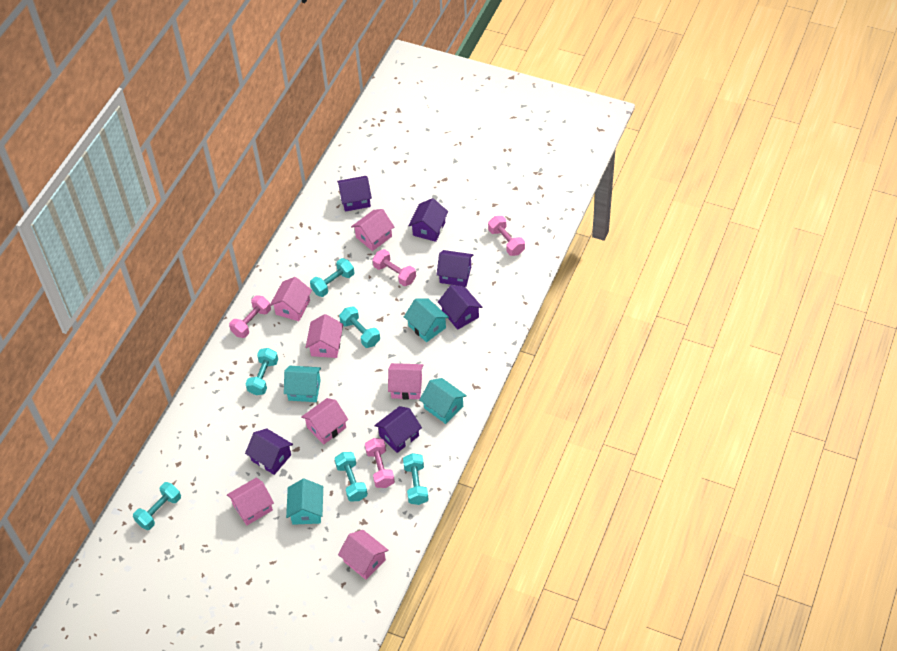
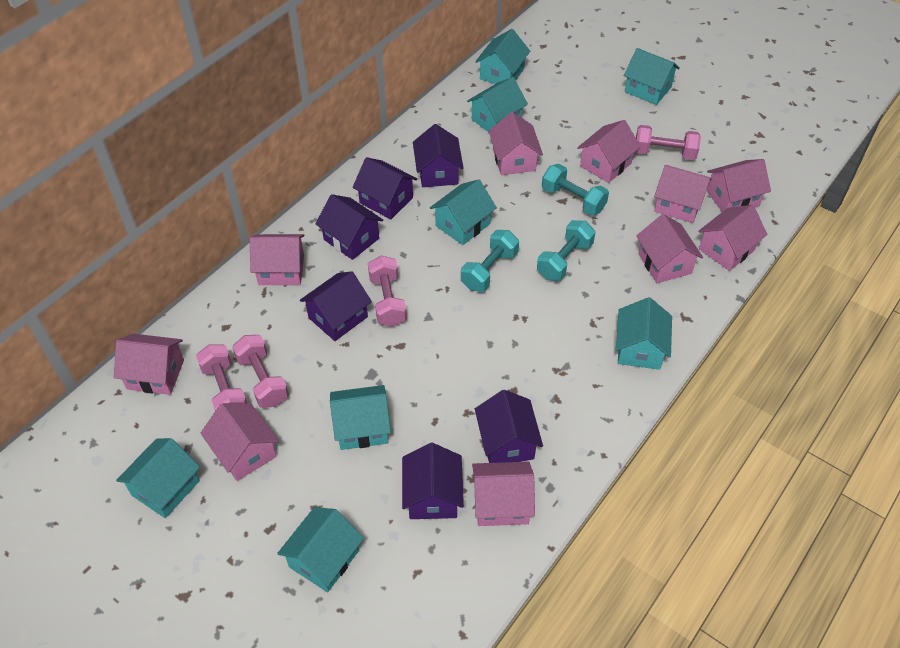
pink house: [227,478,274,525] [270,277,312,321] [301,398,348,444] [306,314,343,358] [338,530,388,580] [351,209,394,251] [388,363,423,400] = 7 -> [114,334,184,395] [200,403,279,481] [250,234,304,285] [472,462,535,526] [489,112,543,175] [577,120,640,183] [636,214,703,283] [654,165,711,223] [698,205,768,271] [707,159,771,212] = 10
turquoise dumbbell: [133,482,181,530] [246,348,278,395] [310,258,355,297] [335,452,368,501] [339,306,380,348] [403,453,429,505] = 6 -> [461,230,519,292] [537,220,595,281] [542,164,609,215] = 3
turquoise house: [284,366,321,402] [286,479,323,525] [404,298,449,342] [420,378,467,424] = 4 -> [116,438,200,518] [277,507,364,592] [330,385,391,450] [430,179,497,245] [467,77,528,132] [475,29,530,84] [616,297,672,370] [624,48,680,105] = 8

